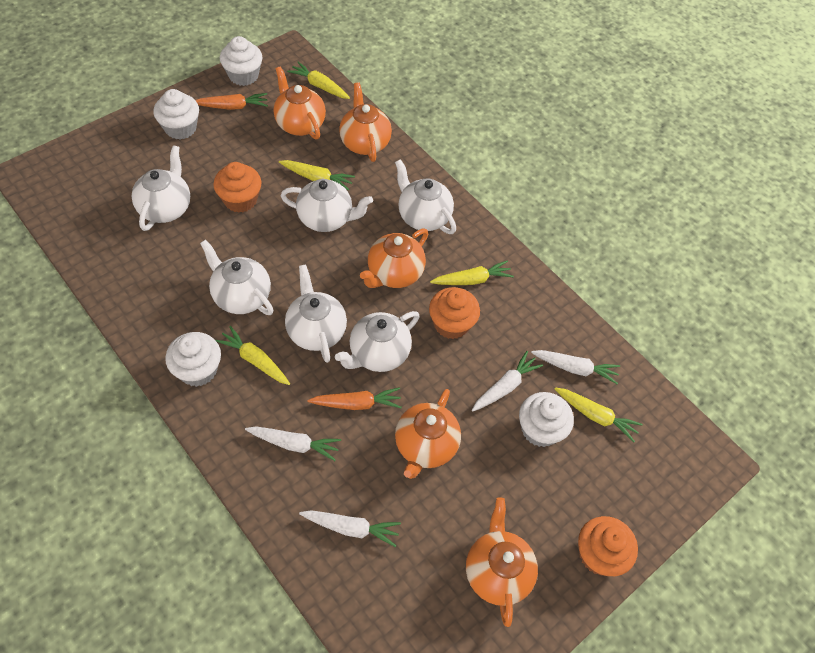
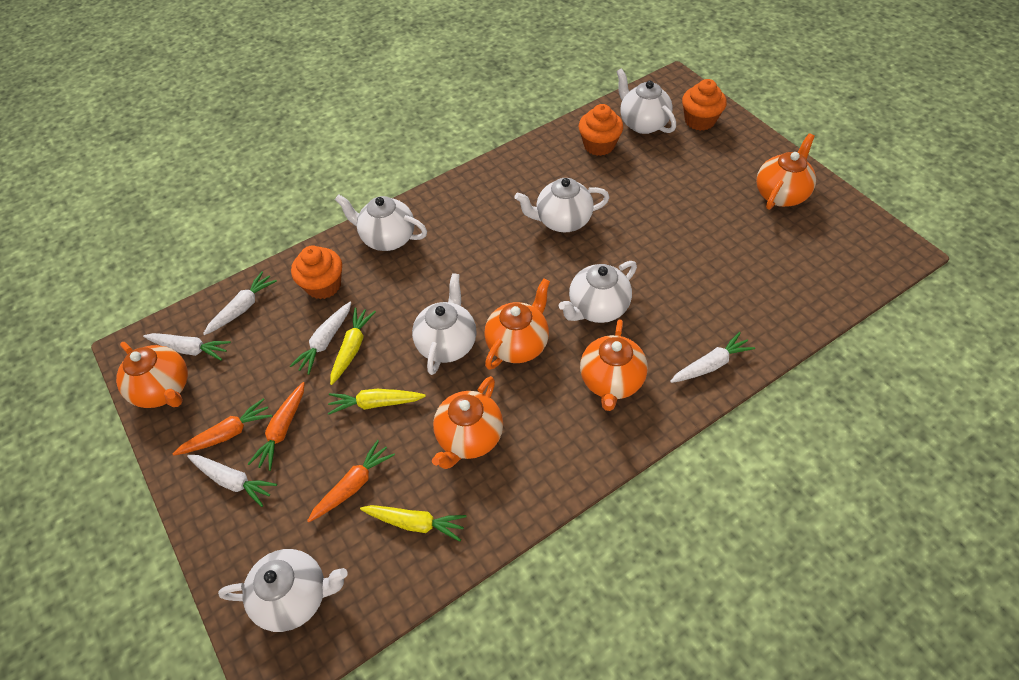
orange carrot: [195,93,268,110] [307,387,402,410] = 2 -> [173,398,272,456] [248,382,305,471] [307,440,395,522] = 3
white carrot: [245,426,341,461] [299,510,401,547] [472,351,543,412] [531,350,620,384] = 4 -> [143,333,231,361] [187,455,277,507] [203,271,277,335] [290,302,351,375] [670,332,755,383] = 5
white cupcake: [154,89,199,139] [165,332,221,387] [220,36,263,86] [519,392,574,447] = 4 -> none = 0
yellow carrot: [216,326,290,385] [279,160,355,191] [287,62,350,99] [430,260,514,285] [555,388,643,442] = 5 -> [328,389,426,415] [330,307,376,385] [360,505,467,541] = 3

